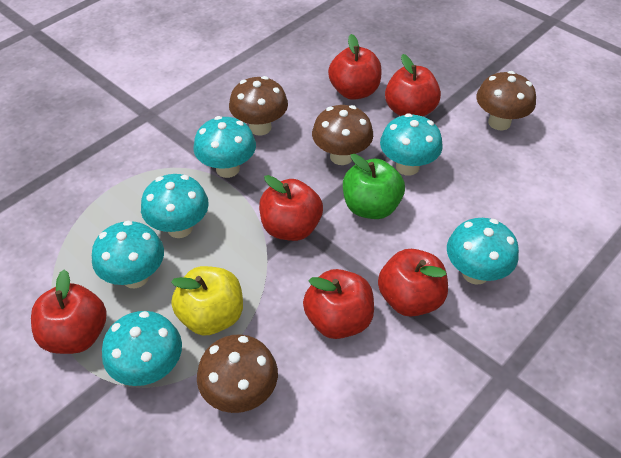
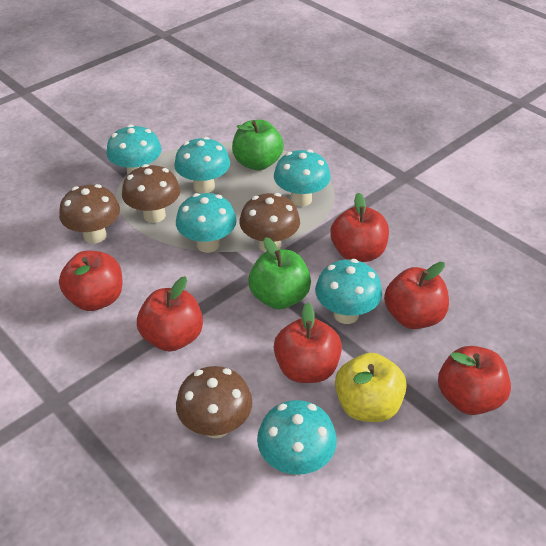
green apple: [343,154,405,219] = 1 -> [232,120,284,170] [248,237,311,310] = 2

